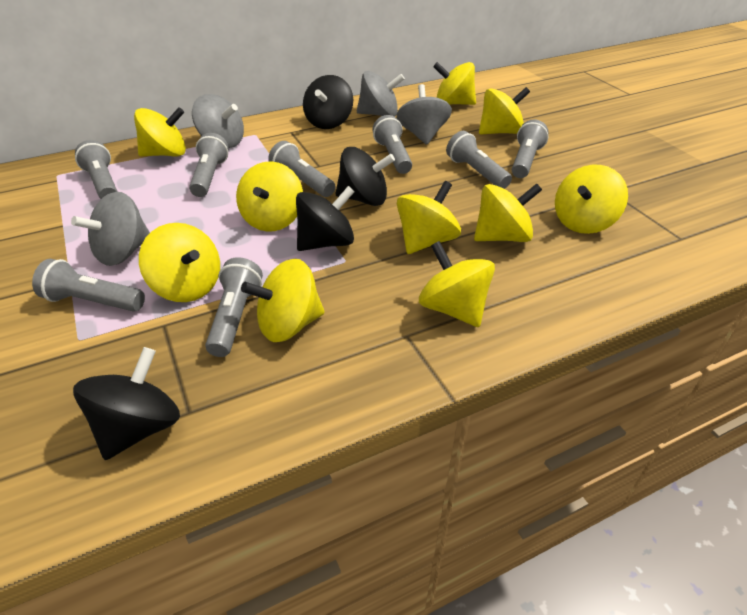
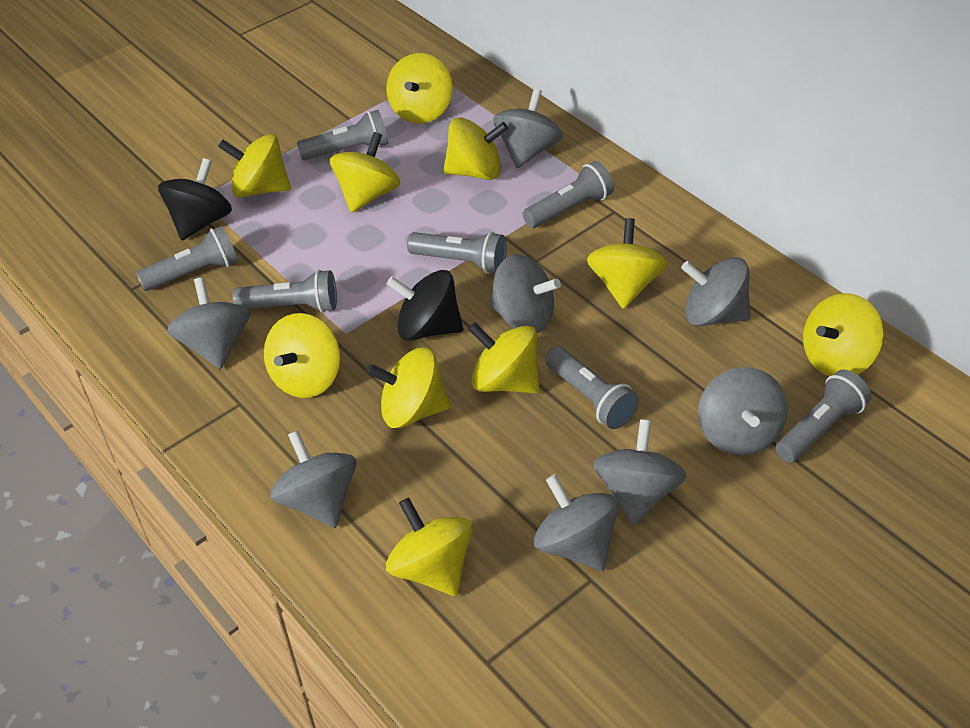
black spinning top: [73,347,180,460] [296,186,355,251] [303,75,353,129] [335,147,395,206] = 4 -> [158,158,232,240] [387,270,463,341] = 2
grey flashlight: [32,259,145,312] [75,140,117,199] [189,133,229,197] [205,257,263,357] [268,141,336,197] [372,115,412,174] [446,131,512,189] [512,119,549,178] = 8 -> [136,226,238,291] [232,270,337,313] [297,110,388,160] [407,232,507,274] [523,161,614,228] [545,346,639,429] [775,369,871,463] = 7
grey spinning top: [71,192,150,266] [192,94,244,148] [357,71,405,117] [396,84,452,145] = 4 -> [167,277,250,369] [270,430,357,528] [490,254,561,333] [493,89,563,168] [533,474,619,571] [593,419,686,525] [681,257,751,326] [698,367,788,455] = 8

